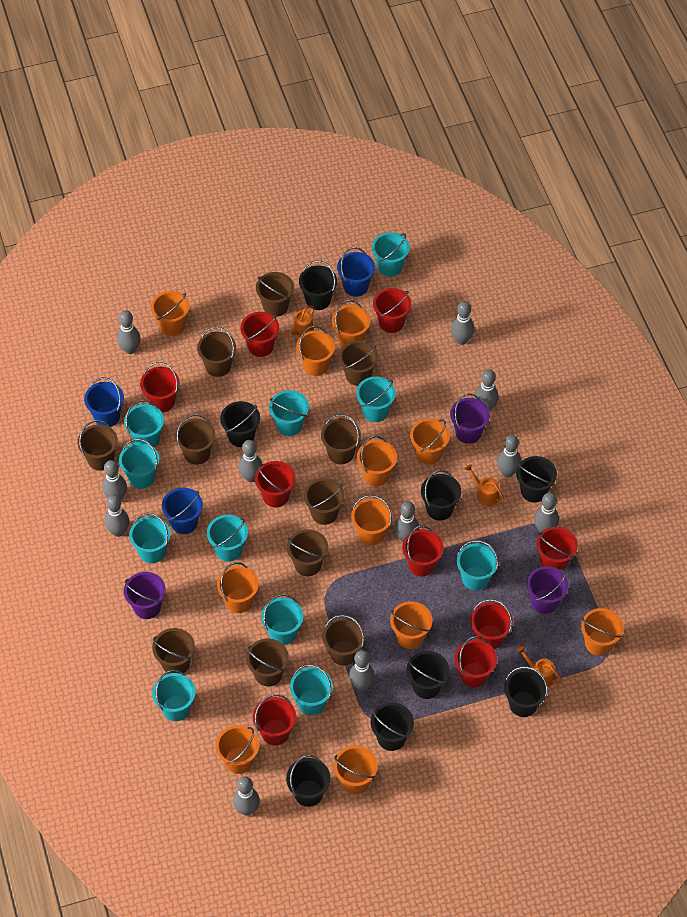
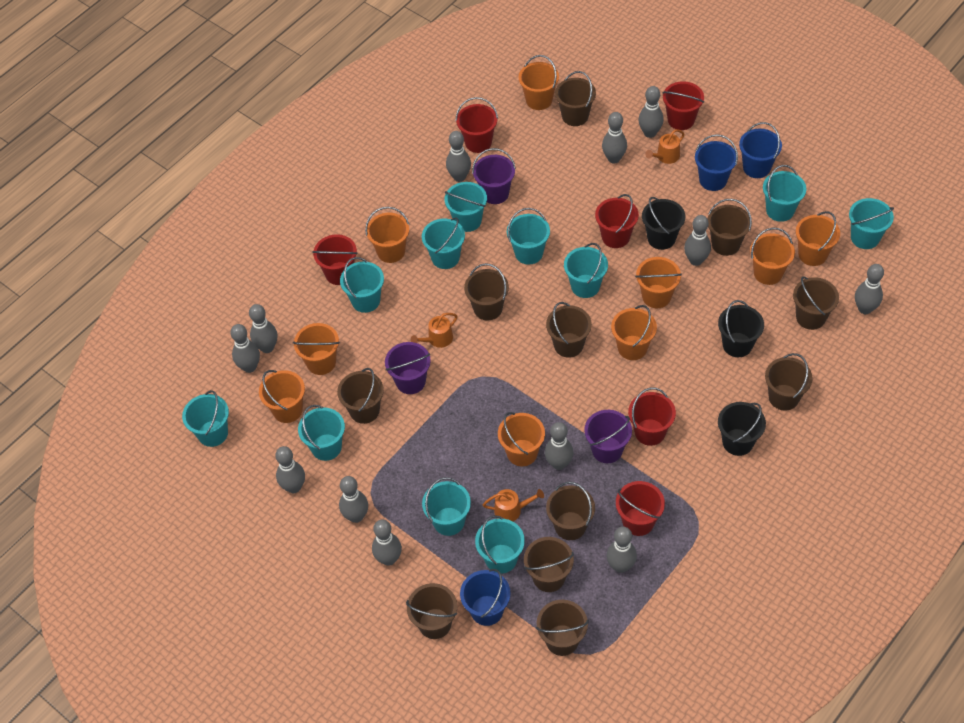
black bucket: [220,401,260,447] [286,755,330,807] [299,260,337,310] [370,702,414,751] [407,651,449,699] [421,470,461,520] [504,666,548,717] [516,456,557,503] = 8 -> [642,197,685,250] [718,300,764,357] [718,402,766,456] = 3
grey bowling pin: [102,460,127,500] [105,495,129,537] [117,310,141,354] [233,776,260,816] [239,440,262,482] [349,650,375,691] [394,501,419,542] [451,301,474,345] [475,369,499,411] [497,435,521,477] [534,493,559,533] = 11 -> [230,324,260,373] [249,304,278,353] [275,446,305,493] [339,476,368,523] [372,520,402,566] [446,131,471,182] [545,422,573,470] [602,112,627,164] [607,527,637,573] [638,86,664,138] [684,215,711,266] [855,264,884,314] = 12
orange bucket: [151,291,190,336] [215,725,259,774] [217,562,259,613] [296,326,335,376] [332,300,370,347] [334,746,378,794] [351,495,392,545] [357,436,397,486] [390,601,432,649] [410,418,450,465] [581,608,624,656] = 11 -> [259,370,305,423] [293,323,340,375] [365,207,409,263] [498,412,545,466] [519,55,559,110] [611,305,657,360] [635,257,682,308] [750,227,795,285] [796,211,840,266] = 9
red bucket: [140,362,180,412] [240,312,279,357] [253,694,296,745] [255,461,295,507] [373,288,411,333] [402,526,444,576] [454,636,497,688] [470,599,513,649] [536,527,578,572] = 9 -> [312,234,358,285] [456,97,498,153] [595,194,639,248] [616,481,665,536] [628,387,676,446] [663,81,704,130] = 6

